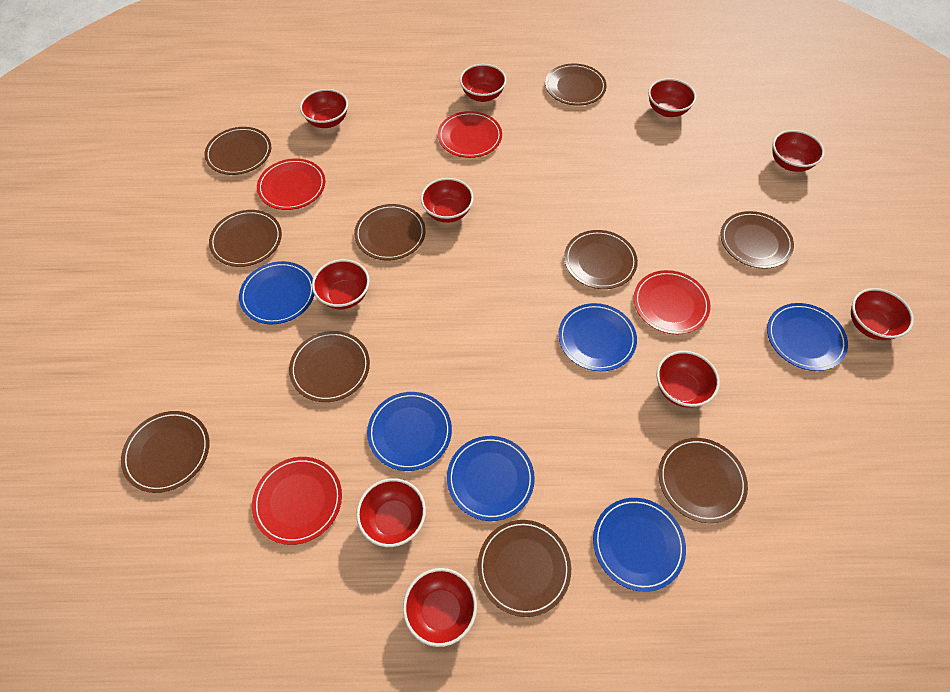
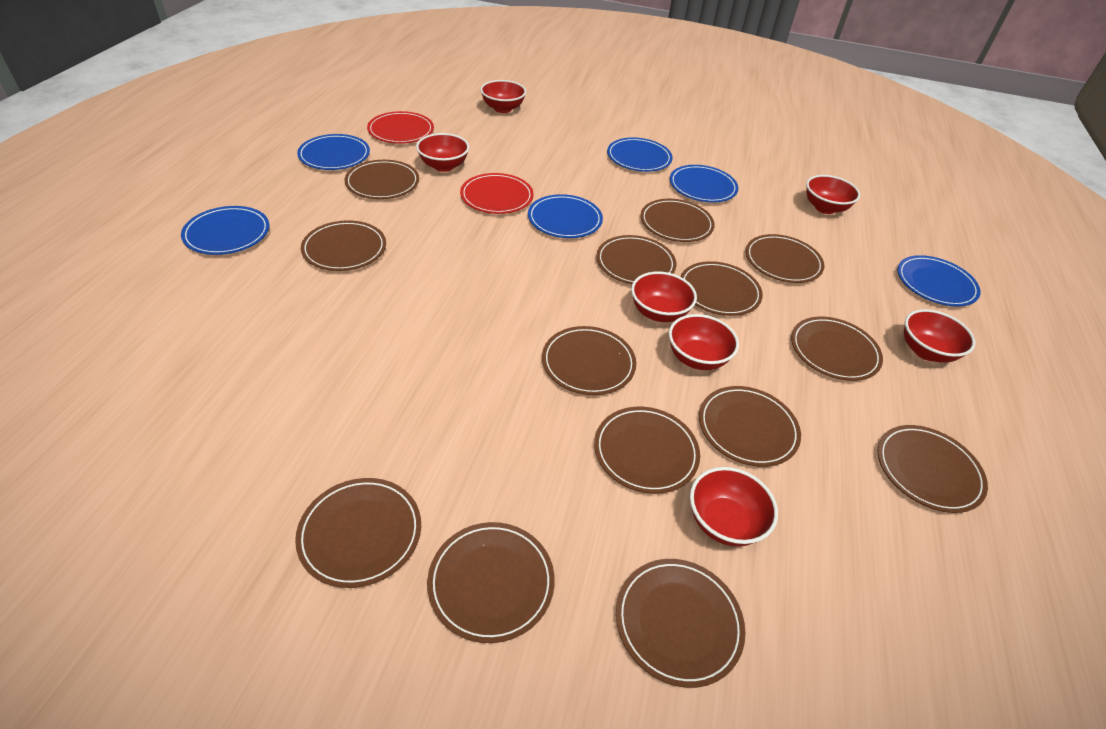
brown plate: [121,411,209,493] [205,127,271,175] [209,210,282,267] [289,331,370,402] [354,204,426,260] [478,520,571,617] [545,63,607,106] [564,230,638,289] [659,438,748,523] [720,211,794,269] = 10 -> [295,478,421,588] [301,220,386,271] [345,160,419,199] [427,522,555,643] [542,326,636,395] [594,407,700,494] [596,235,676,284] [616,559,745,688] [640,199,715,242] [680,261,763,316] [699,386,801,467] [746,234,824,283] [791,317,883,381] [878,425,988,513] = 14
red bowl: [300,89,348,128] [312,259,370,309] [356,478,426,547] [403,568,477,647] [421,178,474,223] [460,64,507,102] [648,78,696,117] [657,351,720,408] [772,130,825,172] [851,288,914,340] = 10 -> [416,133,469,172] [480,80,526,113] [631,271,697,322] [669,314,739,370] [690,467,778,547] [806,175,860,214] [904,309,976,363] = 7
red plate: [252,457,342,545] [257,159,325,210] [438,111,502,158] [634,270,711,334] = 4 -> [367,111,434,144] [460,173,534,214] = 2

